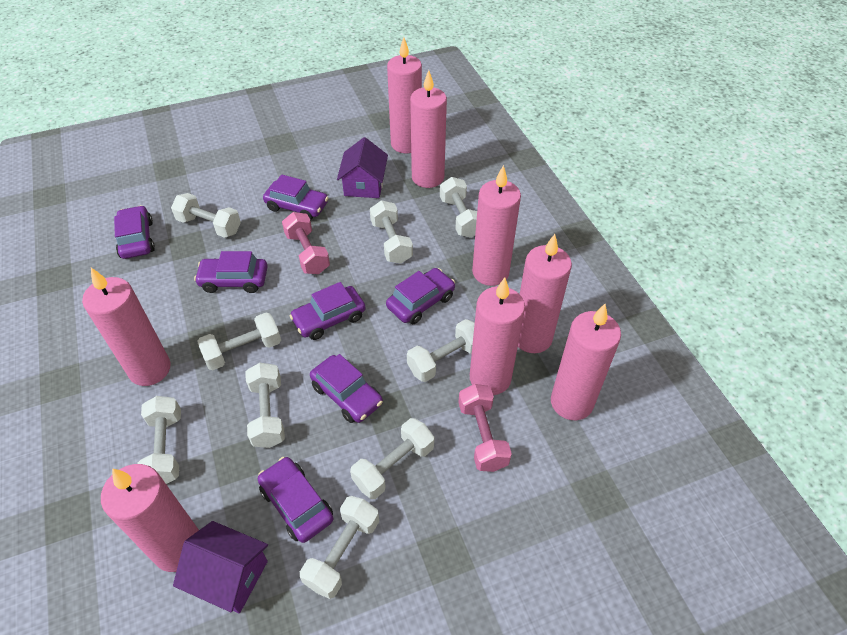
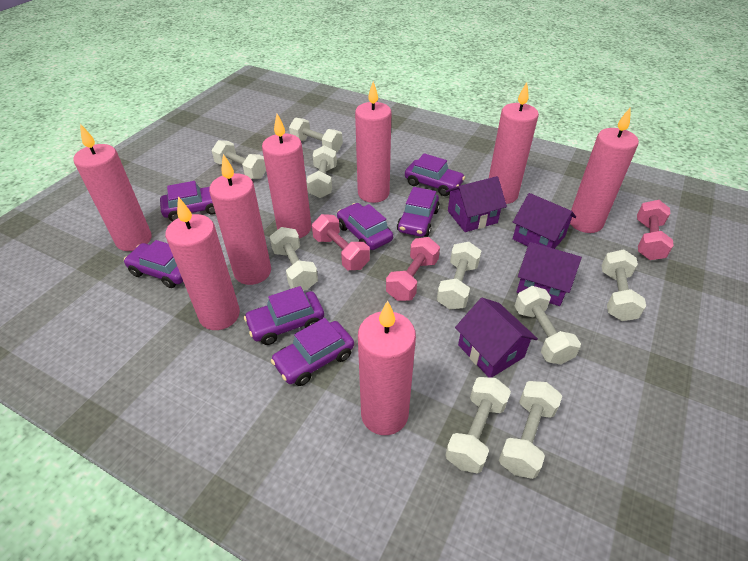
pink dumbbell: [282,212,330,274] [458,384,512,472] = 2 -> [312,214,370,270] [386,237,440,301] [637,200,674,260] = 3
purple house: [173,521,268,613] [337,137,388,198] = 2 -> [446,176,507,232] [455,298,538,378] [513,193,576,249] [517,242,582,306] = 4

